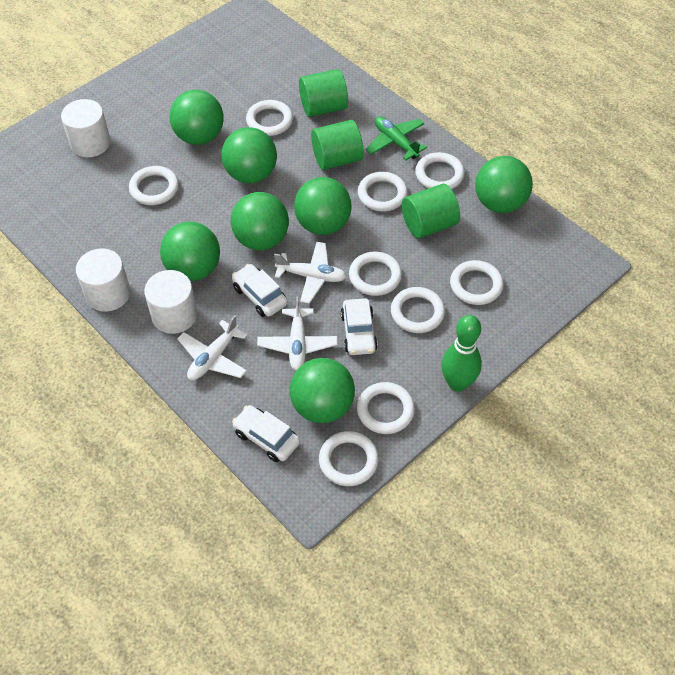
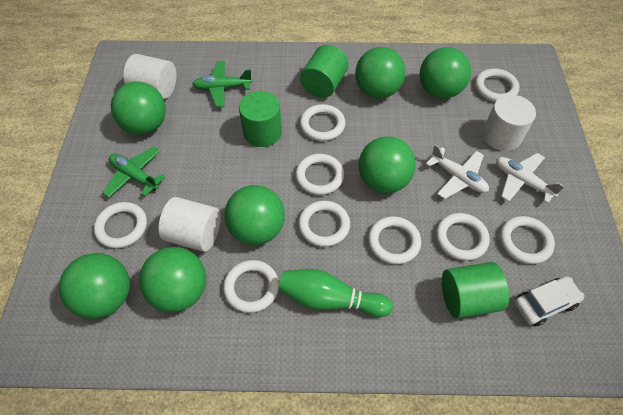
green plane: [366,116,427,160] = 1 -> [102,147,165,198] [192,61,253,107] = 2
white car: [232,264,287,317] [232,405,300,462] [340,298,378,355] = 3 -> [514,277,585,327] = 1
white plane: [177,315,248,380] [257,296,338,371] [274,242,347,304] = 3 -> [426,144,489,199] [496,153,565,204] = 2

